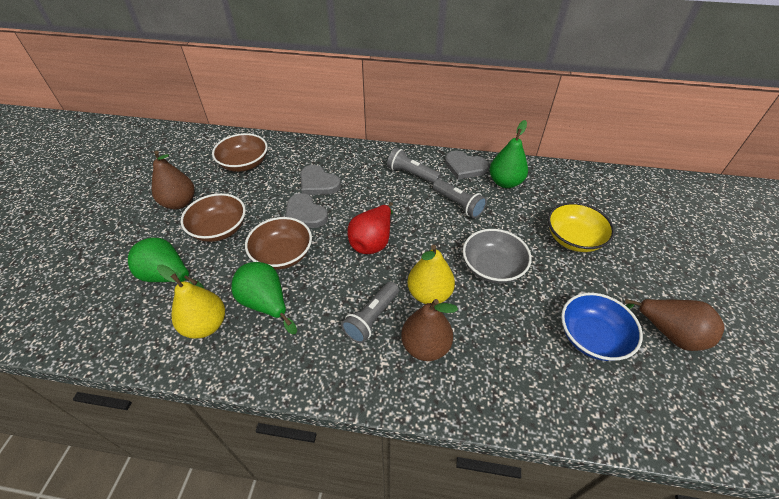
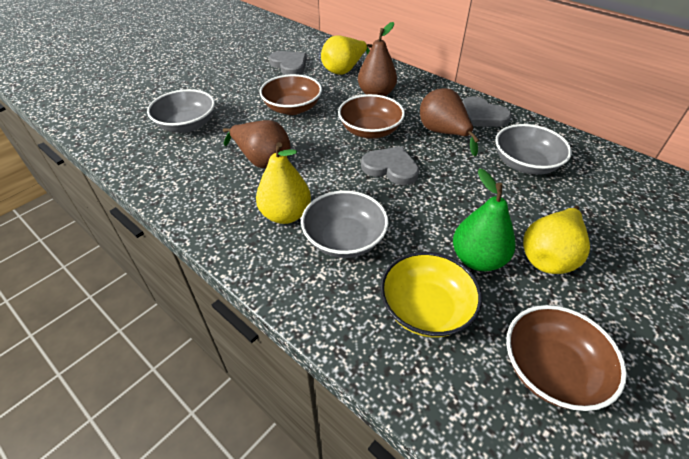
blue bowl: [561,293,643,361] = 1 -> none = 0
green pear: [128,238,204,288] [231,262,297,335] [490,120,528,188] = 3 -> [453,168,516,271] = 1
grey bowl: [463,229,532,283] = 1 -> [147,89,215,133] [301,190,388,258] [495,124,572,175] = 3
grey flashlight: [341,282,399,343] [387,147,441,184] [433,179,487,218] = 3 -> none = 0
red pear: [347,202,393,254] = 1 -> none = 0
yellow pear: [157,264,225,339] [407,245,455,304] = 2 -> [256,142,311,224] [321,35,372,75] [523,206,590,274] = 3

